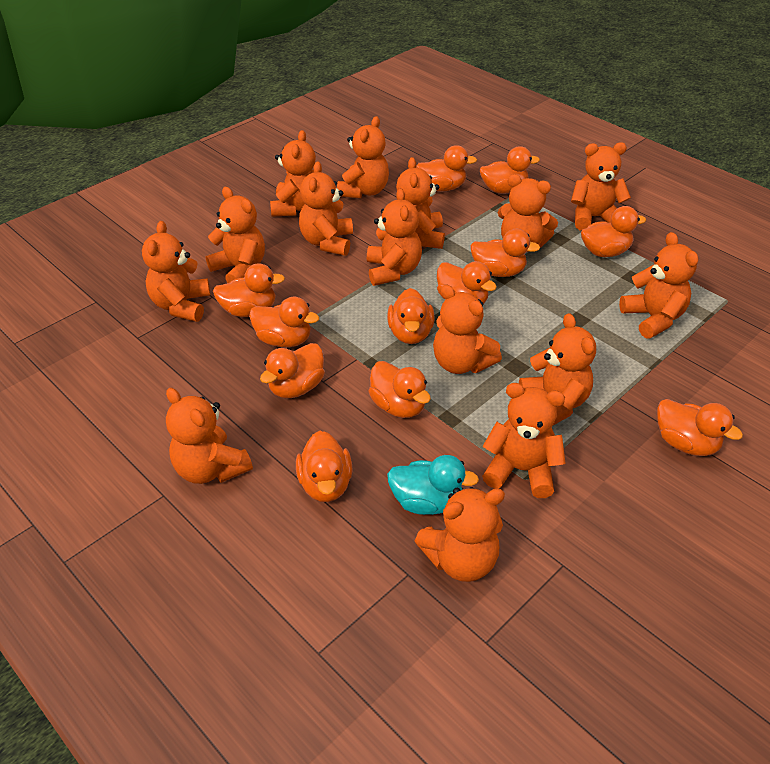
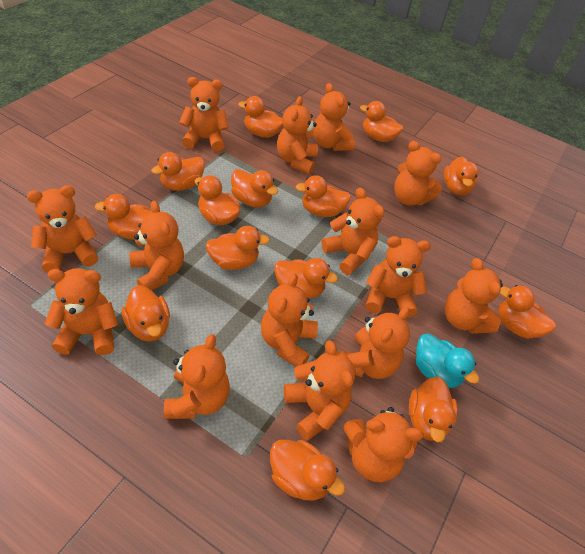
orange duck: [213,263,285,317] [249,297,319,347] [260,343,325,398] [296,431,353,502] [368,361,431,418] [387,288,435,344] [416,145,477,191] [437,261,497,304] [470,229,540,277] [480,146,540,194] [581,206,646,257] [657,399,743,456] = 12 -> [95,194,153,240] [122,285,170,341] [151,152,205,191] [195,175,240,225] [205,226,270,270] [231,169,278,207] [238,96,284,138] [270,440,345,501] [274,258,338,299] [296,175,351,217] [360,101,403,142] [409,377,458,442] [444,156,479,195] [498,285,556,339] = 14

